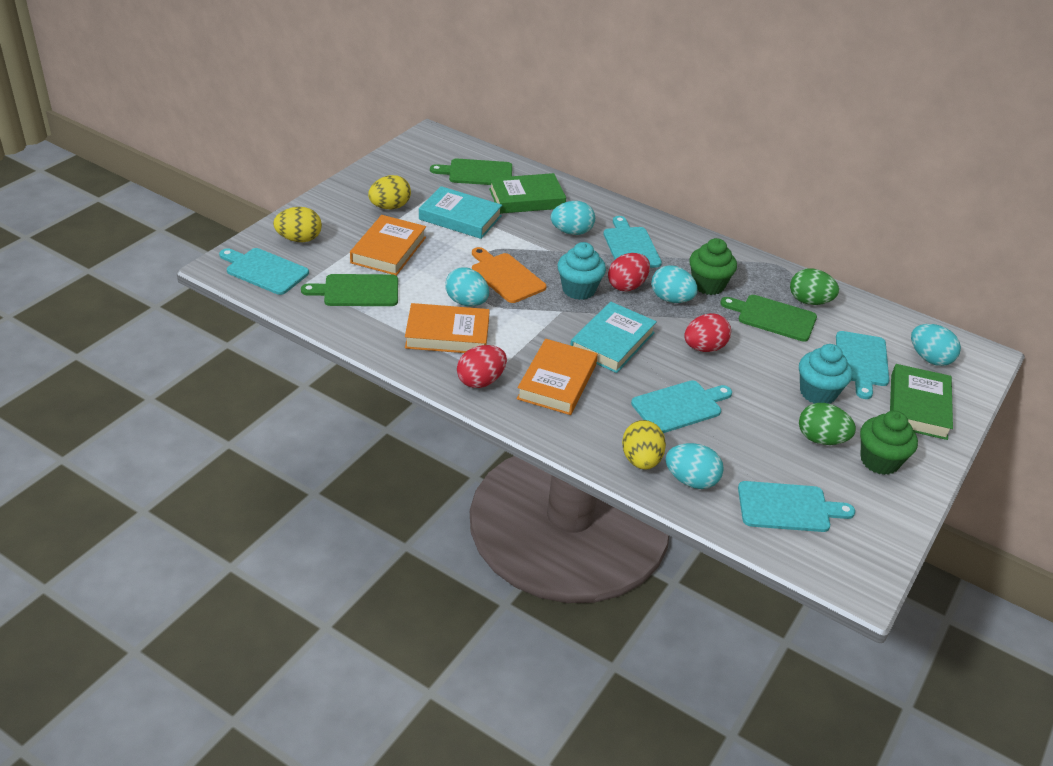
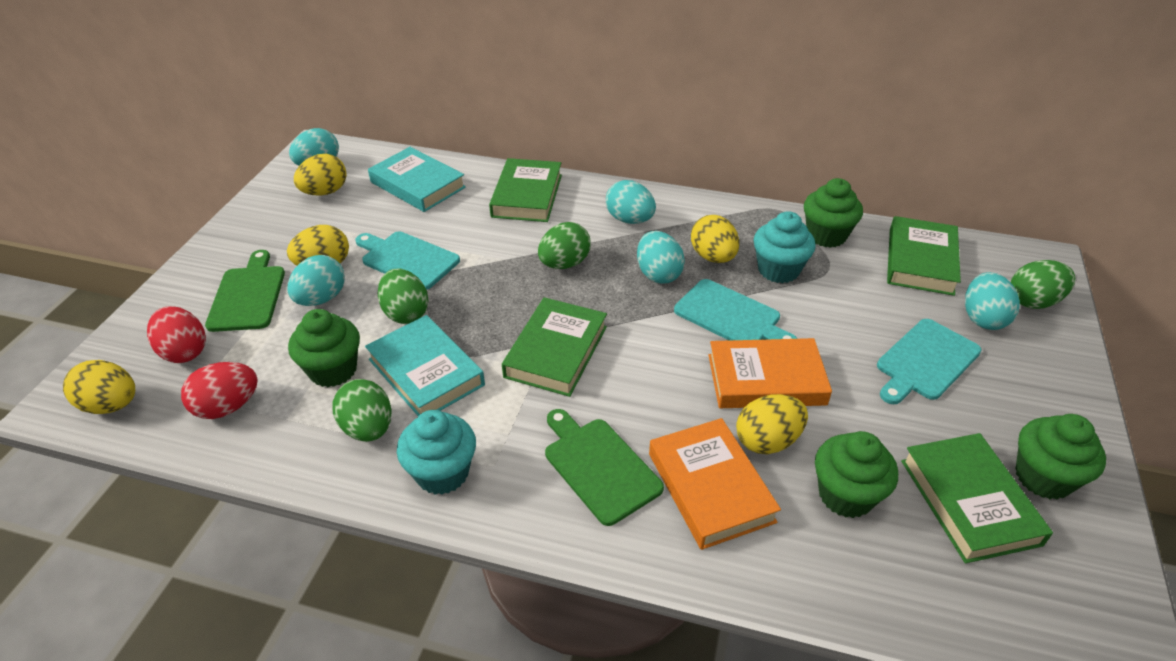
green book: [489,173,566,214] [890,364,953,440] = 2 -> [489,158,562,222] [502,297,607,397] [887,216,961,296] [901,433,1053,563] = 4
green cupcake: [689,238,737,295] [860,411,918,475] = 2 -> [288,309,360,387] [804,178,863,248] [815,431,898,518] [1016,414,1106,499] = 4
green cutting board: [301,274,398,306] [430,159,512,185] [720,295,817,342] = 3 -> [205,250,285,332] [545,409,664,526] = 2
green egg: [790,268,839,305] [799,403,856,445] = 2 -> [332,379,392,442] [378,269,429,324] [538,222,591,269] [1011,260,1075,309] = 4
orange book: [350,215,426,276] [405,303,490,353] [517,339,598,415] = 3 -> [649,418,781,550] [709,338,832,408] = 2
orange cutting board: [472,247,546,303] = 1 -> none = 0
red egg: [457,345,507,388] [608,253,650,291] [684,313,731,352] = 3 -> [147,306,206,363] [181,362,258,419] = 2
turquoise cutting board: [219,248,309,295] [603,216,662,268] [631,380,732,433] [738,481,855,532] [836,331,889,399] = 5 -> [355,231,460,290] [674,279,798,340] [877,319,982,404] = 3
yellow egg: [273,207,322,242] [368,175,411,209] [622,420,666,470] = 3 -> [63,360,135,414] [287,225,349,265] [294,154,347,195] [691,215,739,263] [736,394,808,454] = 5

